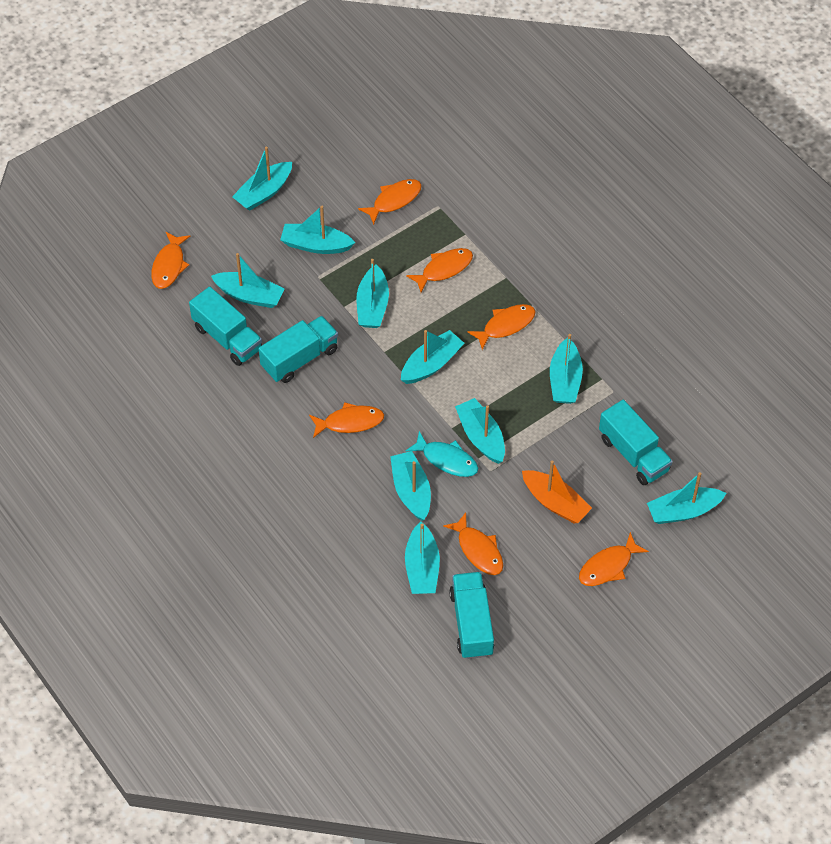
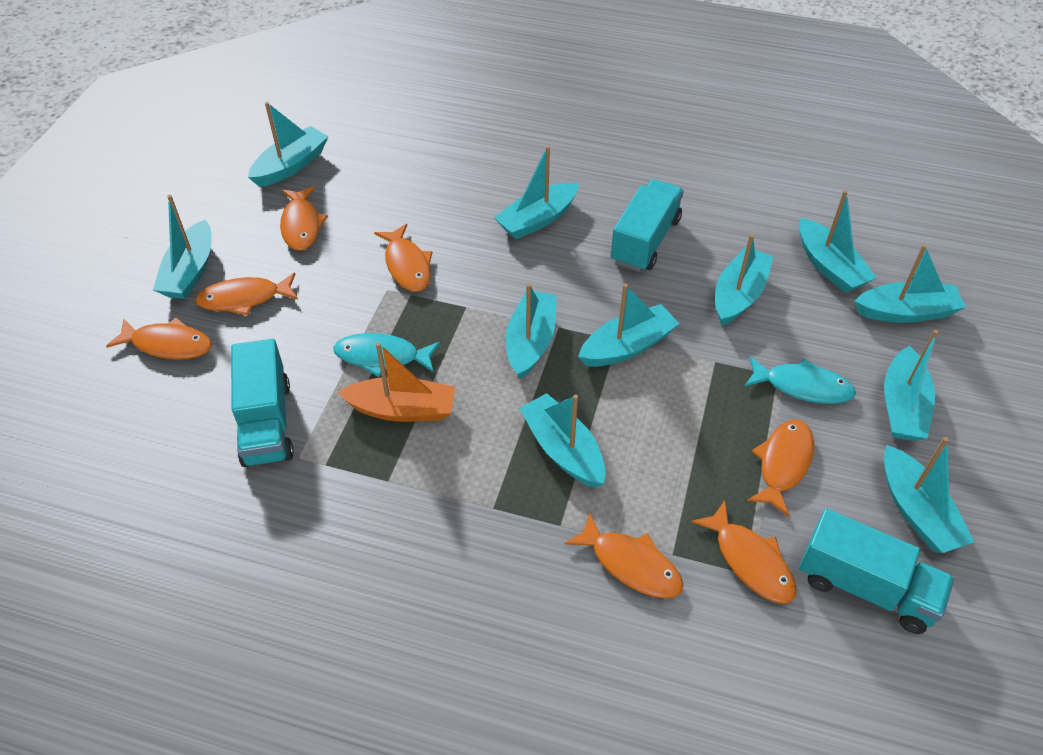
turquoise boat: [211,253,285,308] [232,146,292,211] [280,206,355,254] [356,259,389,328] [390,451,431,521] [401,330,464,384] [405,522,440,594] [455,398,505,464] [550,334,583,404] [647,472,726,524] = 10 -> [153,195,212,299] [248,102,329,187] [494,146,579,239] [506,283,557,379] [519,393,606,488] [578,284,679,367] [715,234,774,326] [799,190,876,293] [855,244,966,323] [884,330,938,441] [884,437,974,553] = 11
turquoise fish: [406,431,478,477] = 1 -> [333,333,440,377] [744,356,856,404] = 2
turquoise truck: [189,287,262,366] [259,316,338,383] [449,572,494,659] [599,400,673,485] = 4 -> [231,339,294,467] [611,179,684,272] [799,509,955,634] = 3

